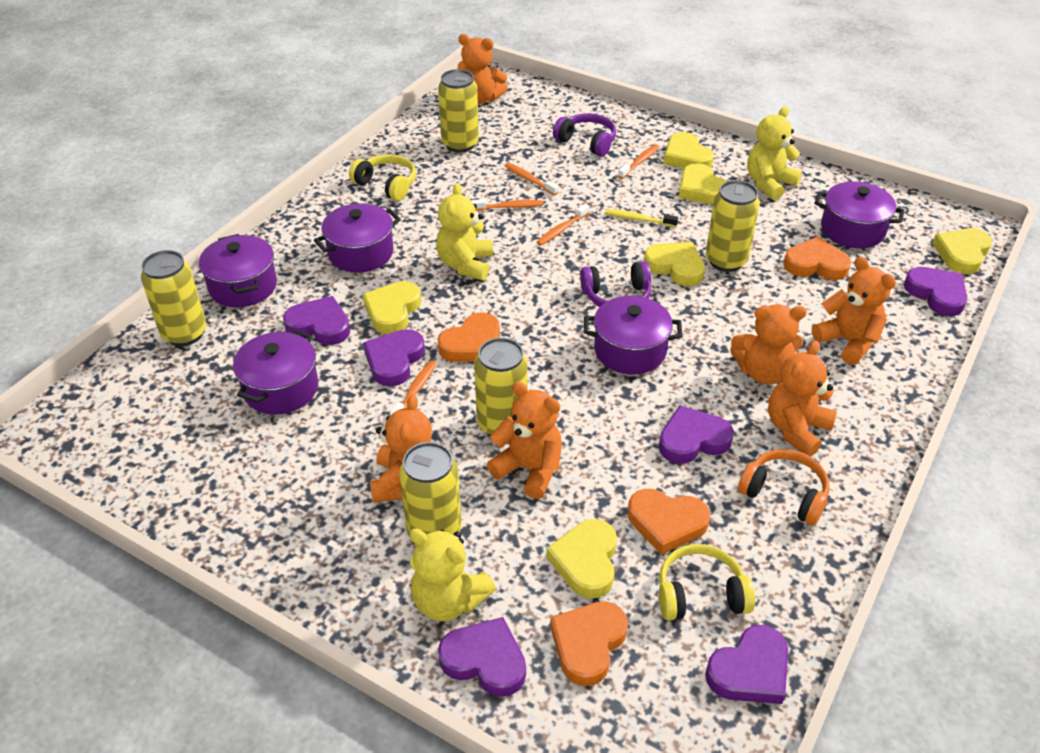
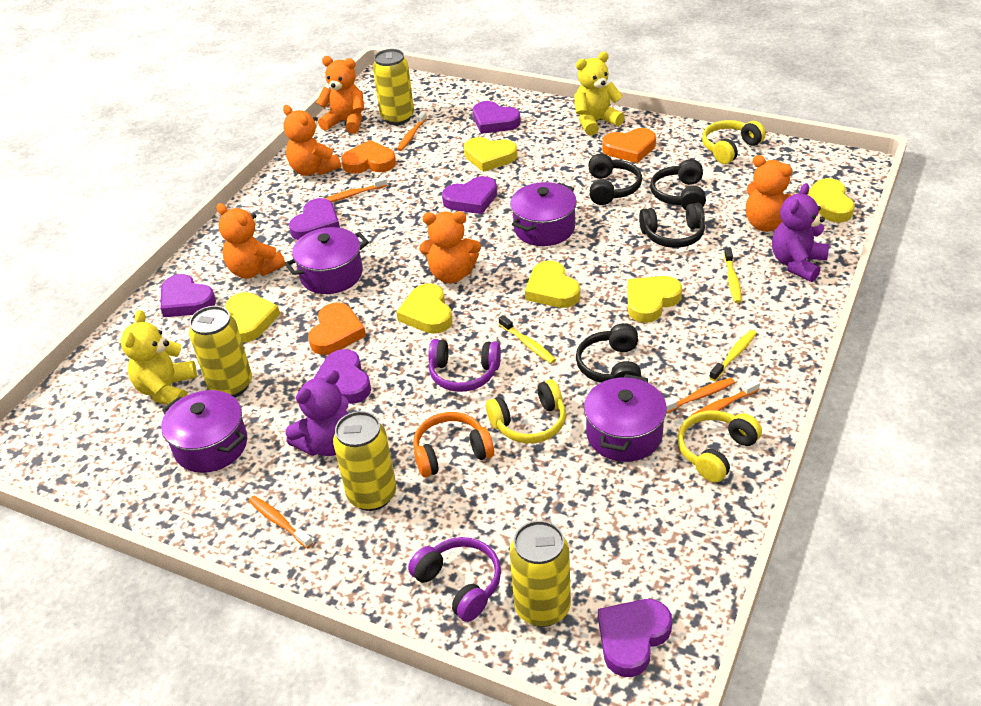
black headphones: none = 0 -> [576,323,641,383] [589,153,642,205] [639,203,705,248] [650,159,706,210] = 4
orange heart: [438,312,500,362] [550,601,628,686] [628,489,710,554] [783,237,851,280] = 4 -> [308,303,366,355] [341,140,396,174] [602,128,656,163] = 3
orange teddy bear: [370,394,432,502] [457,34,508,104] [487,382,562,499] [730,304,807,385] [768,341,837,457] [812,256,896,365] = 6 -> [217,203,285,278] [283,105,341,176] [316,56,364,134] [419,211,481,283] [746,155,793,232] = 5
purple pot: [199,234,277,307] [233,330,318,415] [314,203,401,273] [584,296,682,374] [815,181,905,248] = 5 -> [161,390,247,473] [284,227,369,294] [510,182,577,246] [584,374,667,462] = 4
purple teddy bear: none = 0 -> [285,370,349,456] [772,183,829,282] = 2
yellow can: [141,250,206,346] [399,442,462,537] [438,69,479,152] [474,338,528,436] [706,180,760,272] = 5 -> [189,306,252,397] [333,411,396,511] [373,49,414,125] [510,520,571,627] = 4
yellow headphones: [349,154,416,201] [659,544,755,621] = 2 -> [486,379,566,443] [678,411,762,483] [702,120,766,164] = 3
yellow teddy bear: [409,528,496,621] [436,183,493,280] [747,106,802,200] = 3 -> [121,310,197,405] [574,52,625,136] = 2
yellow toothbrush: [605,209,678,227] = 1 -> [499,315,556,364] [709,330,757,381] [724,247,742,303] = 3

